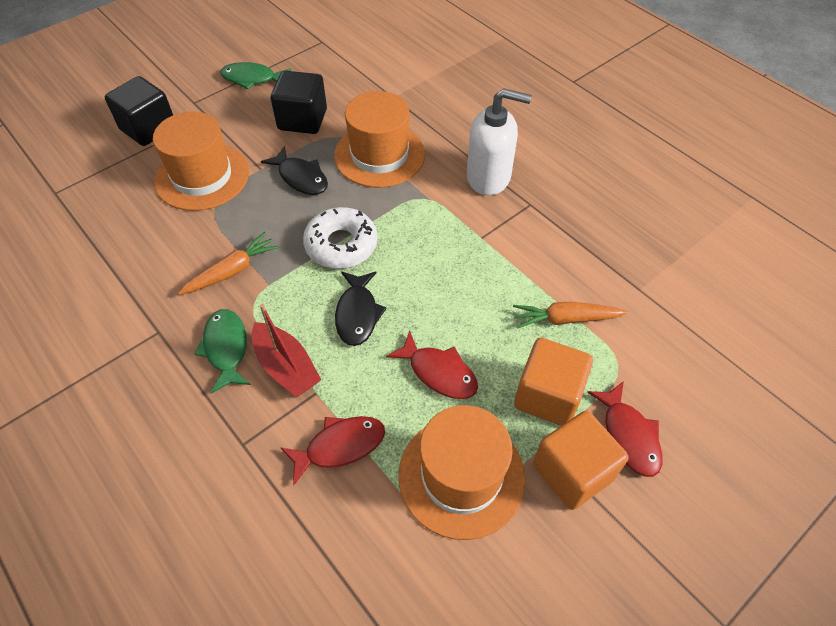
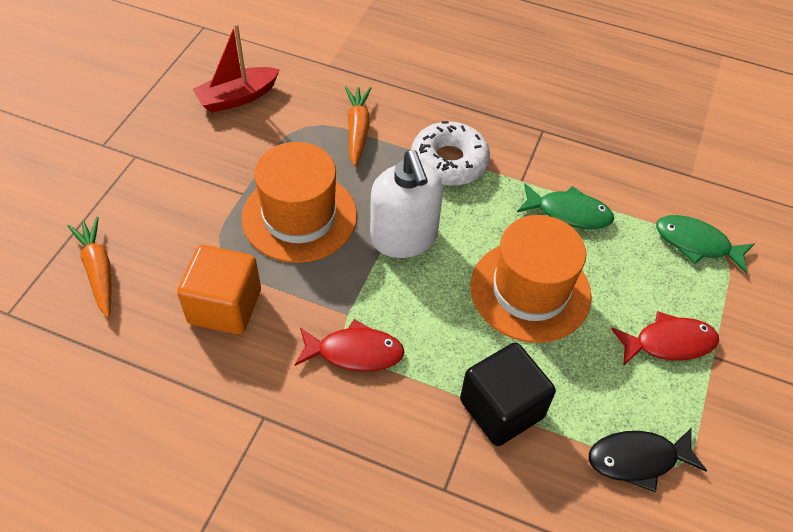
black cube: [105,76,173,146] [271,71,327,134] = 2 -> [460,343,556,446] = 1
black fish: [261,146,328,195] [335,271,387,346] = 2 -> [589,427,707,492] = 1
orange cube: [514,338,593,426] [533,411,629,510] = 2 -> [177,245,261,335] = 1
orange hat: [153,112,249,211] [334,91,425,188] [399,405,526,540] = 3 -> [242,142,357,263] [471,215,592,343] = 2
red fish: [281,416,385,485] [386,331,478,399] [587,381,663,477] = 3 -> [295,319,405,372] [611,311,719,365] = 2

